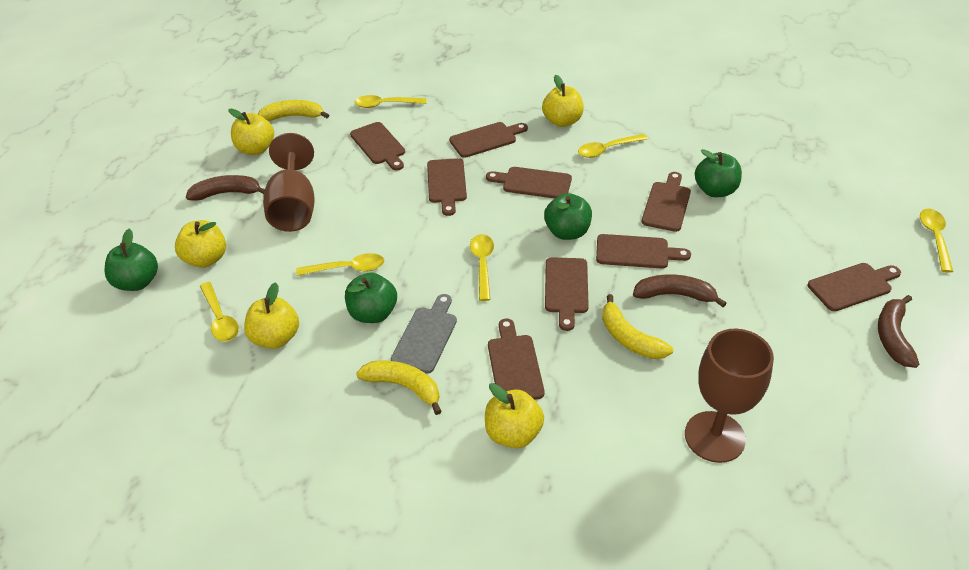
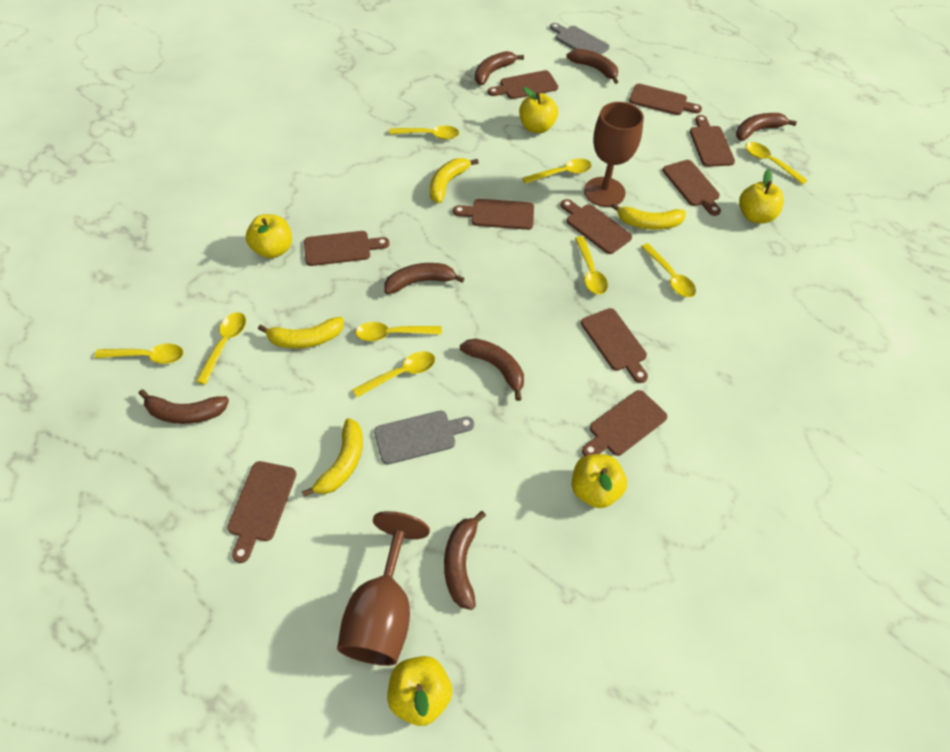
brown banana: [186,175,265,201] [633,275,727,307] [878,295,919,368] = 3 -> [138,389,229,424] [384,263,465,294] [444,511,486,610] [460,338,524,401] [475,51,524,85] [566,49,618,84] [736,113,797,141] = 7
brown cutting board: [350,122,405,171] [427,158,467,216] [449,122,528,158] [486,167,572,199] [488,318,545,400] [545,257,589,331] [596,234,691,269] [642,172,691,232] [807,263,901,311] = 9 -> [227,461,296,563] [304,231,389,266] [453,199,534,230] [488,70,558,99] [561,199,632,254] [581,308,648,383] [582,390,667,456] [629,84,702,115] [663,160,721,216] [690,115,735,167] = 10
green apple: [104,229,158,291] [345,272,397,323] [544,193,592,240] [695,149,742,197] = 4 -> none = 0
grey cutting board: [391,294,457,374] = 1 -> [374,411,474,465] [550,23,609,54] = 2
yellow banana: [258,100,329,121] [356,360,442,415] [602,294,673,359] = 3 -> [258,317,344,348] [302,418,363,497] [430,158,479,203] [611,203,686,230] = 4
yellow spoon: [200,282,239,342] [296,253,385,276] [355,95,426,108] [470,234,494,301] [578,134,648,158] [920,209,953,273] = 6 -> [95,343,184,364] [196,312,246,385] [352,351,435,397] [355,322,442,341] [389,126,459,139] [522,158,592,184] [575,236,608,295] [641,243,696,297] [746,142,807,185] = 9

